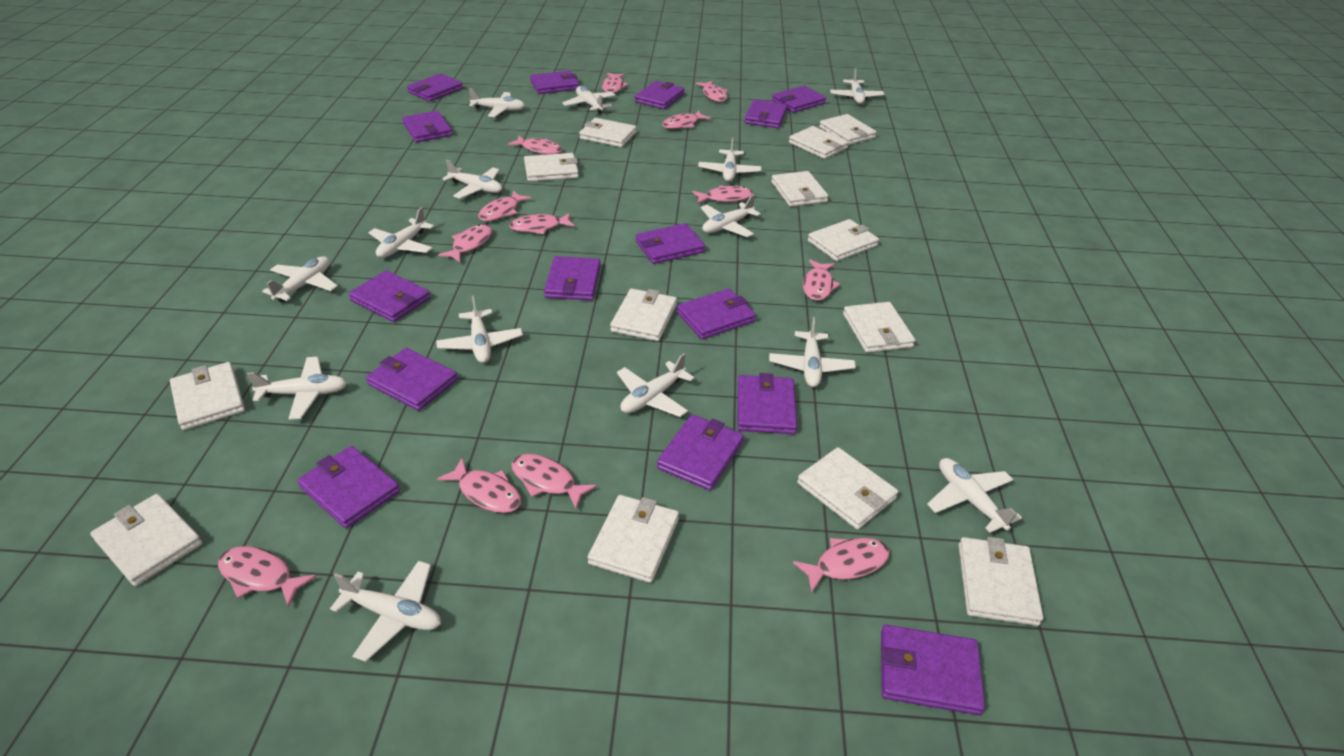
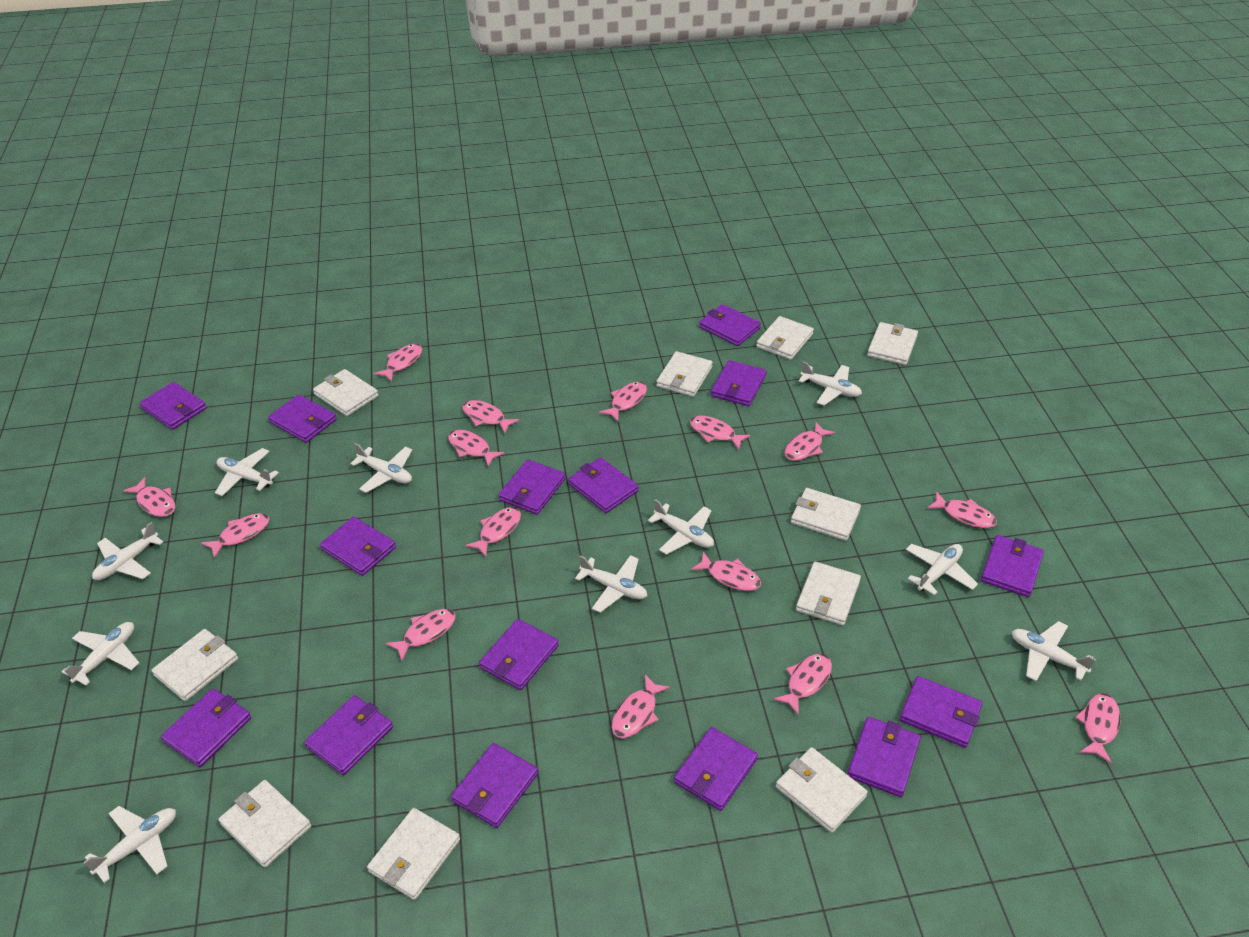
pink fish: [218,546,317,608] [437,458,521,513] [438,224,492,262] [478,190,532,221] [508,135,562,154] [509,213,575,234] [511,454,597,509] [602,73,628,93] [662,111,711,129] [692,185,753,204] [696,81,727,102] [793,538,890,593] [803,260,840,301] = 13 -> [123,477,175,517] [201,513,270,558] [374,344,422,382] [385,609,456,661] [448,430,505,467] [462,400,519,433] [465,507,521,557] [599,382,647,421] [612,675,670,738] [690,416,751,450] [691,552,761,591] [773,654,832,715] [785,422,835,461] [927,492,997,528] [1075,693,1121,764] = 15
white plane: [247,357,347,420] [262,256,338,302] [330,561,441,662] [368,207,435,258] [436,296,523,363] [442,160,502,199] [469,88,525,117] [562,86,615,114] [617,353,695,417] [698,137,762,182] [701,194,761,237] [769,317,856,387] [830,68,885,104] [927,458,1022,533] = 14 -> [62,622,139,685] [83,806,176,883] [92,522,163,580] [215,448,279,496] [350,443,412,493] [575,555,647,613] [648,499,714,555] [799,362,862,406] [906,544,978,595] [1012,621,1096,681] = 10
white wallet: [90,494,202,586] [170,362,245,430] [524,153,579,182] [579,118,637,147] [588,495,679,583] [610,288,677,341] [771,171,828,207] [789,126,849,159] [797,447,898,530] [808,219,879,261] [819,114,876,145] [843,302,915,353] [959,537,1043,626] = 13 -> [152,629,238,701] [218,780,311,868] [313,369,379,416] [367,808,460,900] [656,351,713,397] [756,316,814,360] [776,747,868,833] [791,488,861,541] [796,562,861,626] [867,322,918,365] = 10

